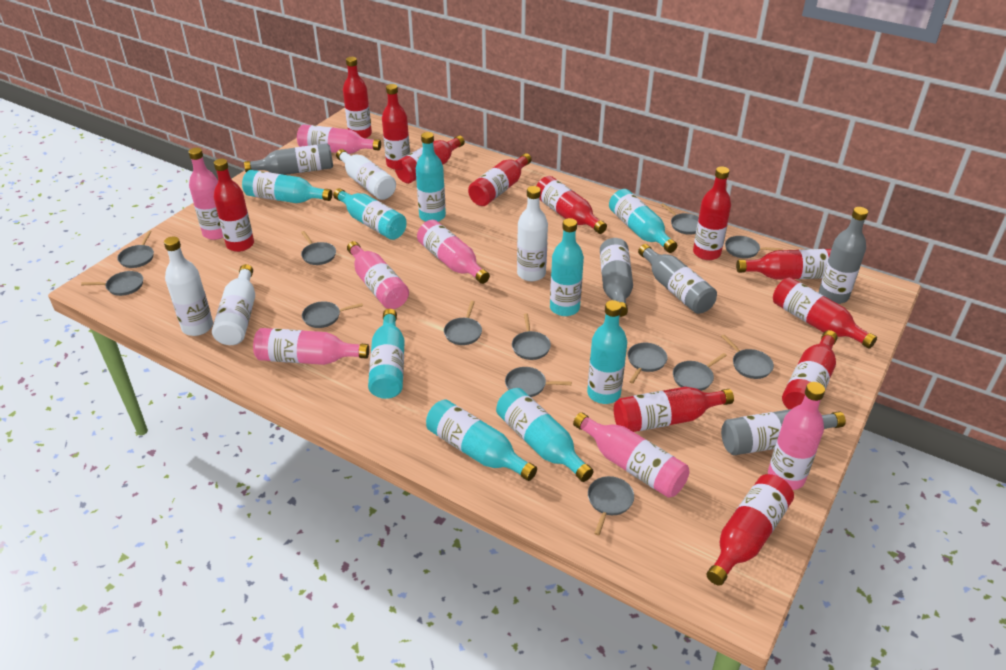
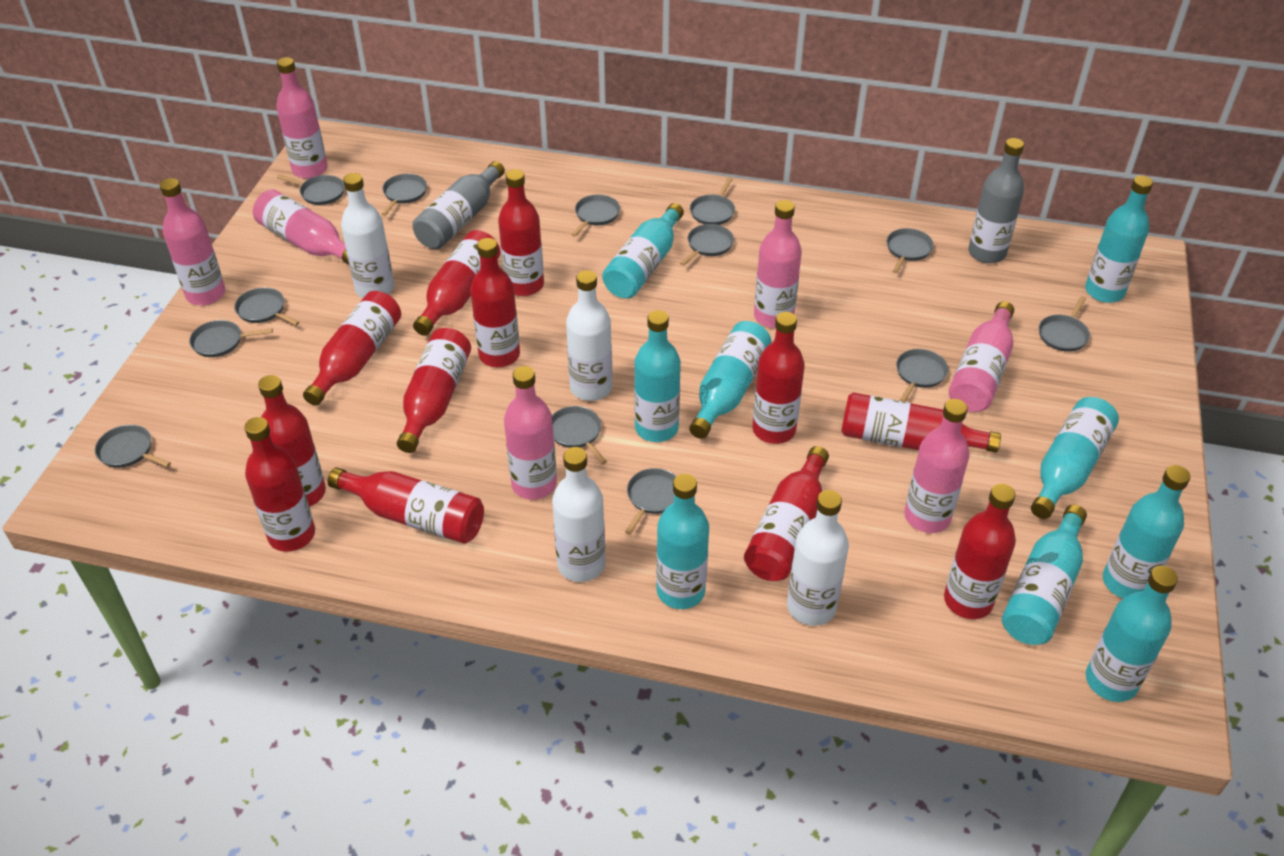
grey bottle: [244,144,333,175] [600,238,633,317] [638,244,717,314] [721,409,846,455] [819,207,868,304] = 5 -> [412,161,505,249] [968,138,1024,263] = 2

